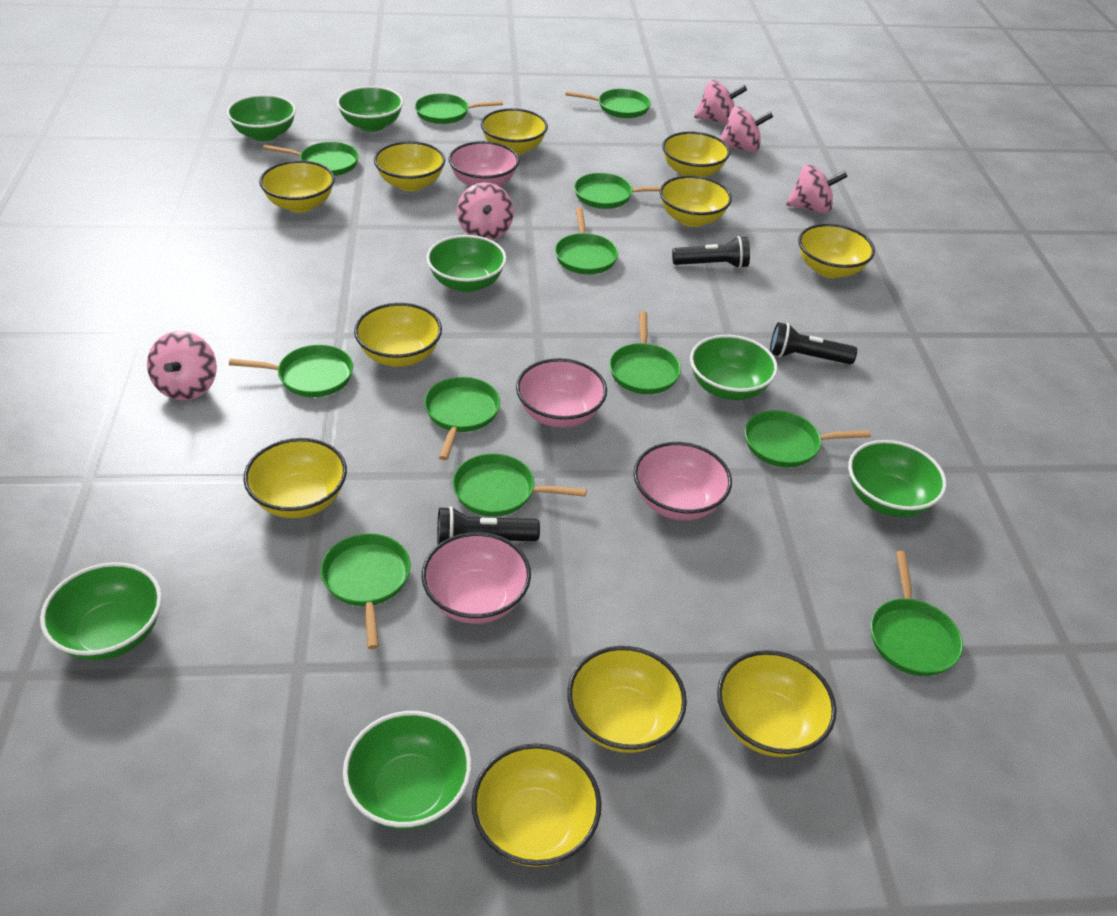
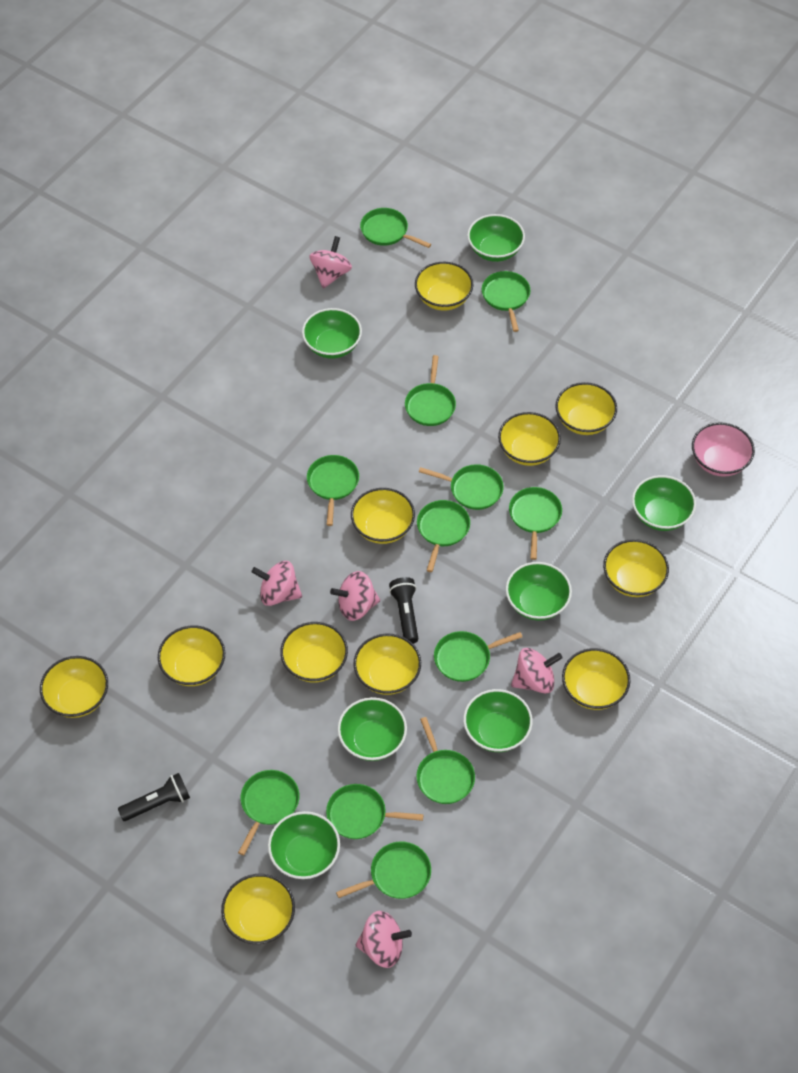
black flashlight: [437,506,540,545] [672,236,750,269] [770,322,857,364] = 3 -> [118,773,190,821] [389,577,418,644] = 2
pink bowl: [421,532,531,624] [449,141,519,186] [516,358,607,428] [633,442,732,520] = 4 -> [692,422,755,477] = 1

